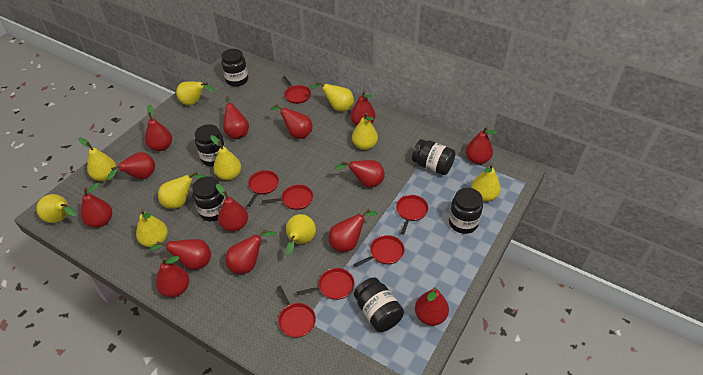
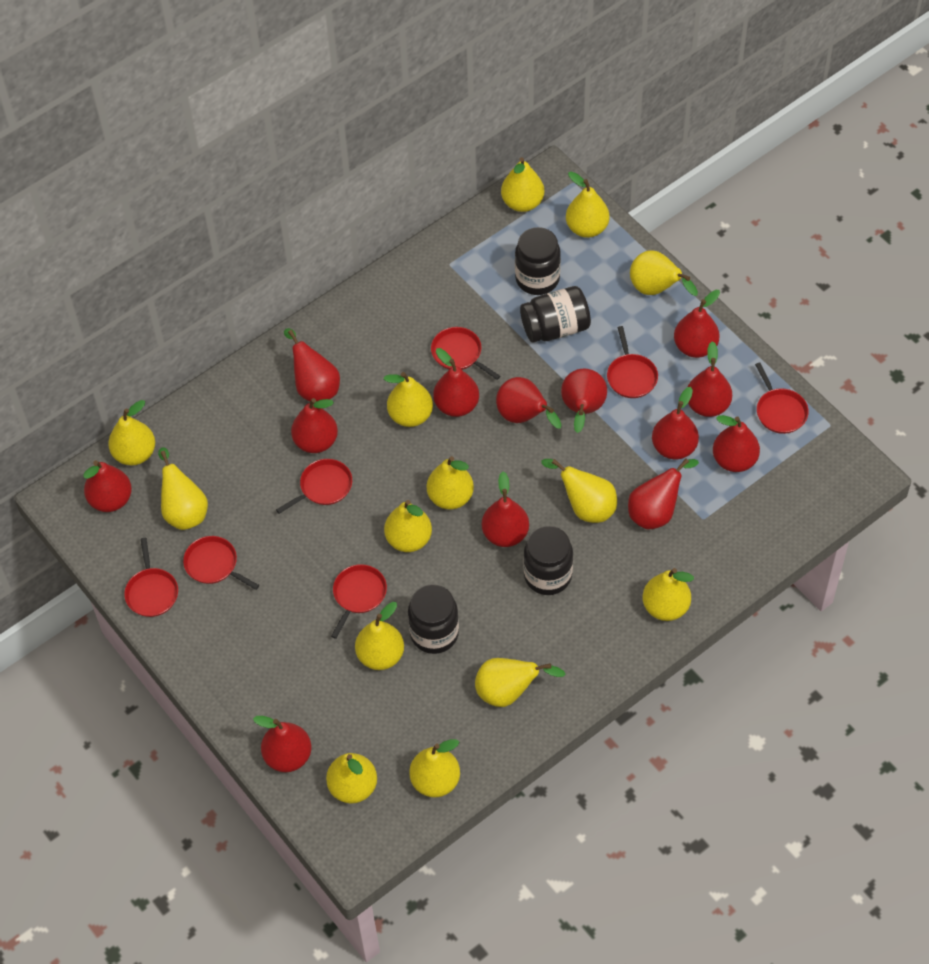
black jar: [192,176,225,221] [195,124,225,167] [221,49,248,87] [354,277,404,332] [412,139,455,175] [449,188,483,234] = 6 -> [408,584,459,654] [515,227,561,295] [520,286,591,343] [523,526,573,595] = 4
red pear: [81,183,112,228] [107,152,155,180] [145,104,172,151] [150,239,211,270] [156,256,189,297] [216,184,248,232] [223,96,249,139] [225,229,276,274] [271,104,312,139] [329,209,378,252] [334,160,385,187] [350,91,376,126] [415,287,449,326] [466,126,497,164] = 14 -> [83,460,132,512] [253,716,311,772] [284,328,340,402] [291,398,338,453] [433,348,479,417] [482,472,529,547] [496,377,561,429] [561,368,607,433] [628,459,699,529] [652,387,699,459] [674,290,720,358] [688,341,732,417] [713,415,760,472] = 13
yellow pear: [36,194,76,223] [78,137,116,181] [136,209,168,247] [158,172,206,209] [176,81,215,105] [210,135,241,180] [286,214,316,255] [310,82,354,111] [352,113,378,150] [472,164,501,202] = 10 -> [108,400,155,465] [158,448,208,530] [326,753,377,803] [355,602,404,670] [383,372,433,427] [384,500,432,552] [409,739,460,797] [427,456,474,509] [475,658,565,707] [501,157,544,212] [541,459,617,523] [566,172,609,238] [630,250,698,296] [642,568,694,621] = 14

